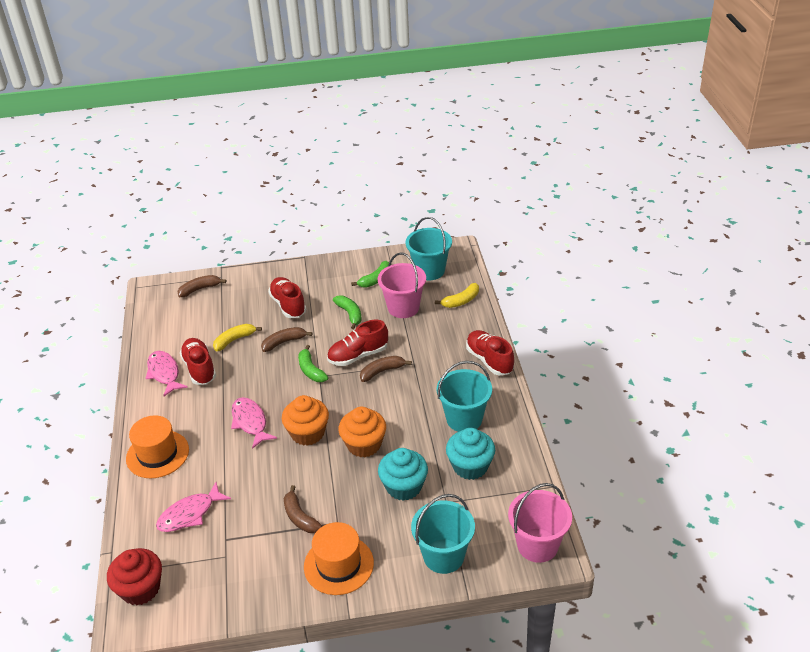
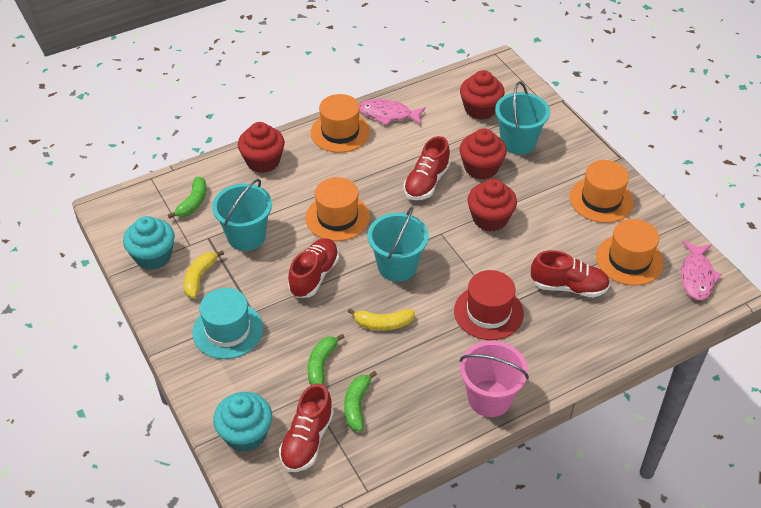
brown banana: [177,275,226,297] [261,327,312,352] [284,485,322,533] [360,356,412,382] = 4 -> none = 0
orange cupcake: [282,395,329,446] [338,407,386,458] = 2 -> none = 0
orange hat: [126,415,189,478] [304,522,374,595] = 2 -> [306,177,370,241] [311,94,370,153] [570,160,634,223] [596,219,664,286] = 4
pink bucket: [378,252,426,318] [508,483,572,563] = 2 -> [459,341,529,417] = 1
pink fish: [145,351,188,396] [156,482,231,532] [231,397,277,449] = 3 -> [359,99,426,125] [681,241,722,300] = 2
red cupcake: [107,548,162,606] = 1 -> [238,122,285,173] [460,70,505,120] [460,128,507,180] [467,179,517,232] = 4
red hat: none = 0 -> [454,270,524,340] = 1
turquoise hat: none = 0 -> [192,288,263,359] = 1

